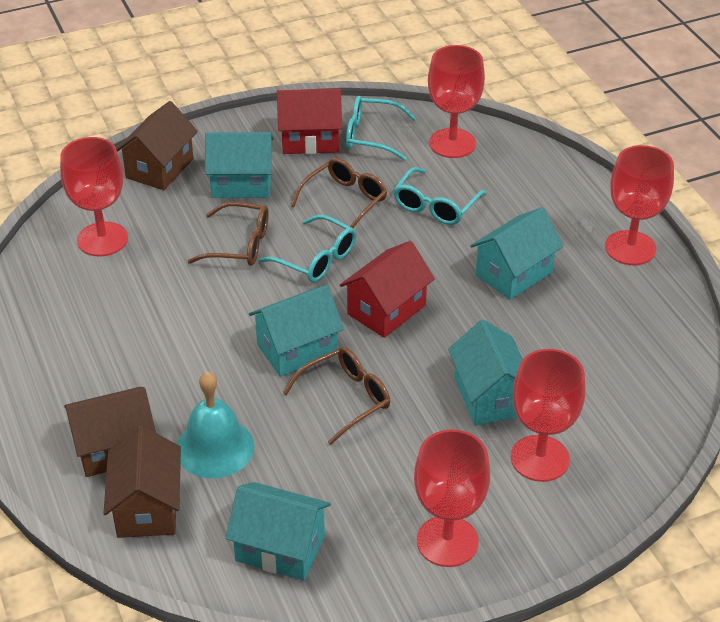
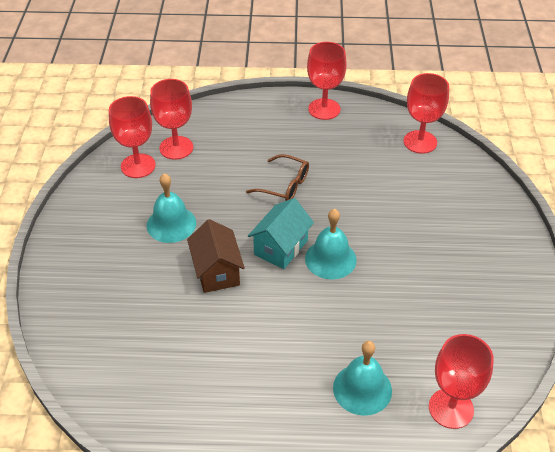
brown glasses: [188,202,269,266] [283,347,390,445] [291,158,387,228] = 3 -> [246,154,309,201] = 1
brown house: [64,387,156,477] [104,426,181,538] [116,101,198,190] = 3 -> [187,219,245,293] = 1
red house: [277,88,342,154] [340,241,435,338] = 2 -> none = 0
turquoise bell: [177,372,255,478] = 1 -> [147,173,196,243] [305,209,357,279] [333,341,392,416] = 3
turquoise glasses: [259,215,356,282] [346,96,416,161] [393,167,487,225] = 3 -> none = 0
turquoise house: [205,132,274,198] [225,482,331,581] [249,285,344,377] [448,319,523,426] [470,207,564,300] = 5 -> [248,198,314,269] = 1

